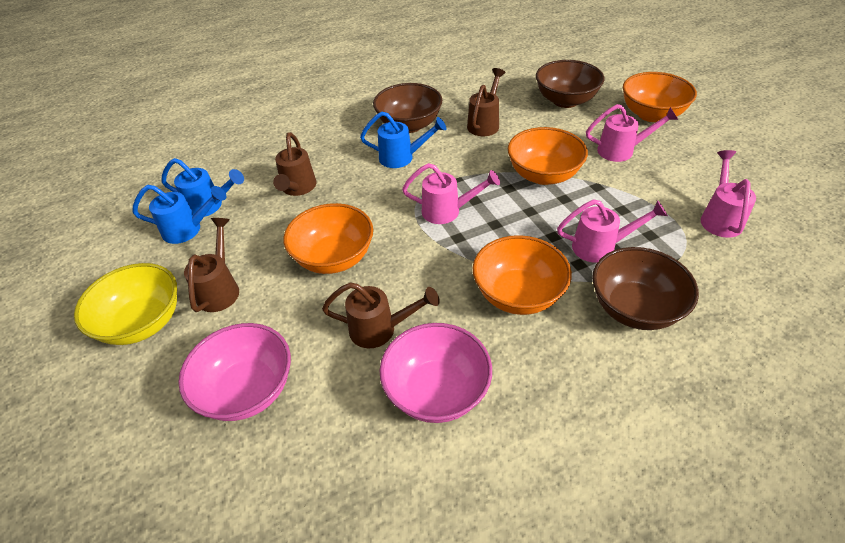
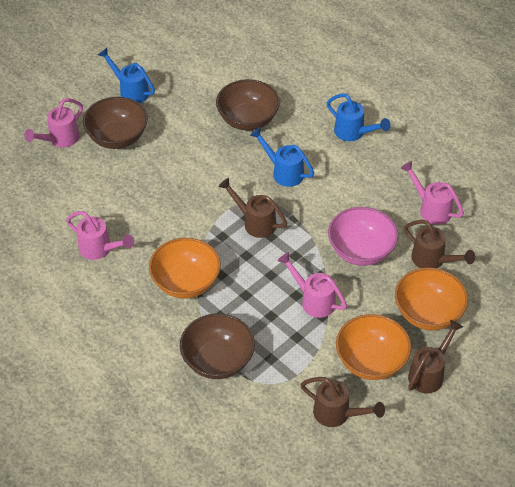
orange bowl: [283,203,373,274] [473,235,572,315] [508,127,588,185] [623,72,697,122] = 4 -> [149,238,221,299] [336,314,411,380] [395,268,468,331] = 3
pink bowl: [178,323,291,421] [379,323,492,423] = 2 -> [328,207,398,266] = 1
yellow bowl: [74,263,177,345] = 1 -> none = 0

